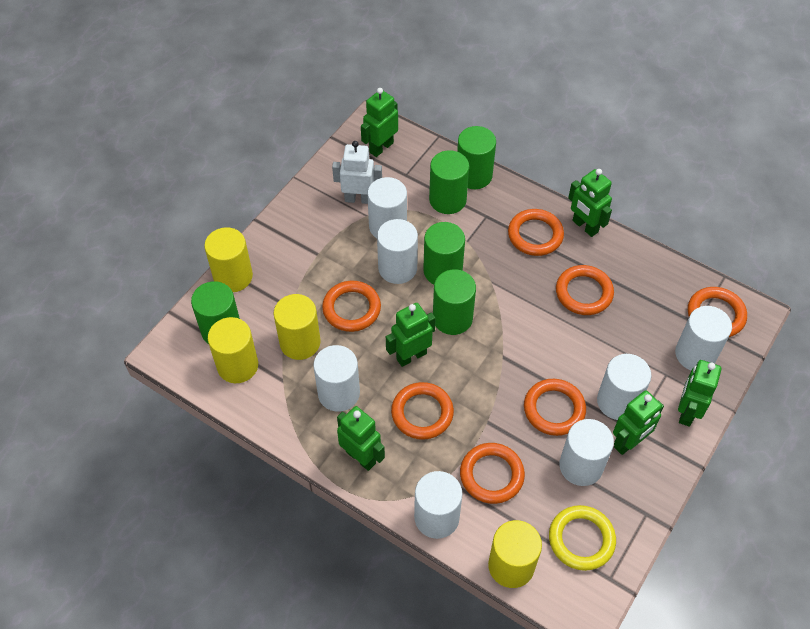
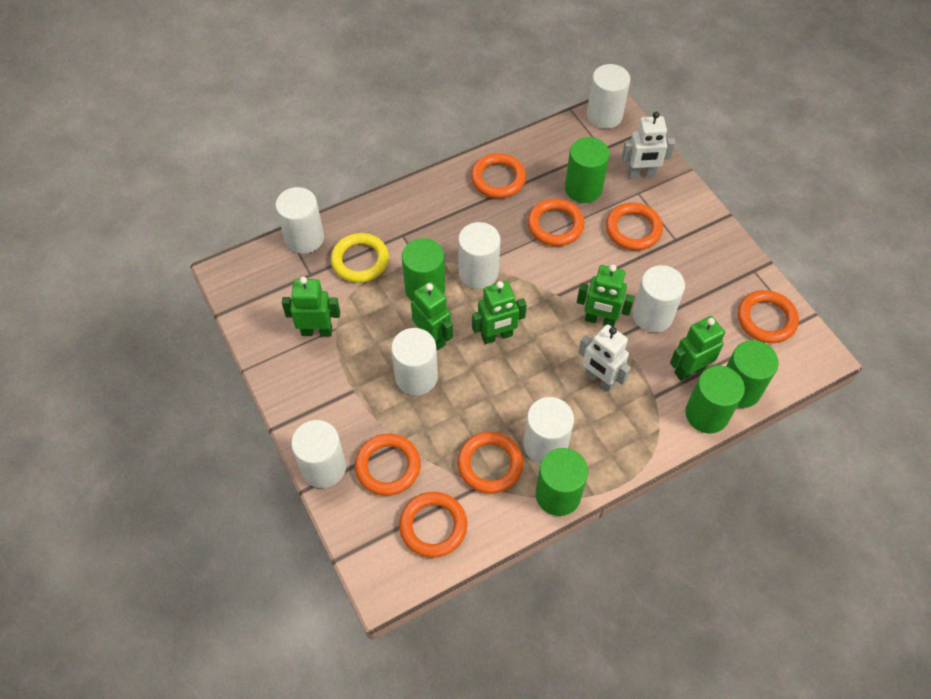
green robot: [337,406,385,471] [361,88,398,157] [386,303,436,367] [568,169,612,237] [613,390,664,455] [678,360,722,427] = 6 -> [282,277,340,336] [411,281,453,350] [472,281,527,344] [577,264,634,327] [670,316,725,381] = 5
white robot: [332,141,382,204] = 1 -> [578,324,631,391] [622,112,675,178] = 2
yellow cylinder: [204,227,253,292] [208,317,258,383] [274,294,321,360] [488,520,542,588] = 4 -> none = 0

